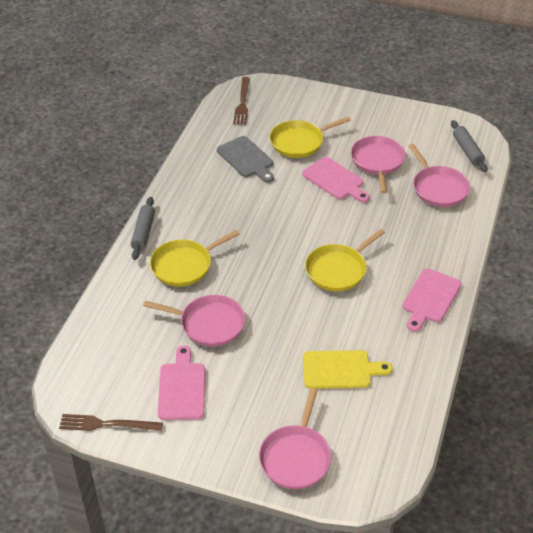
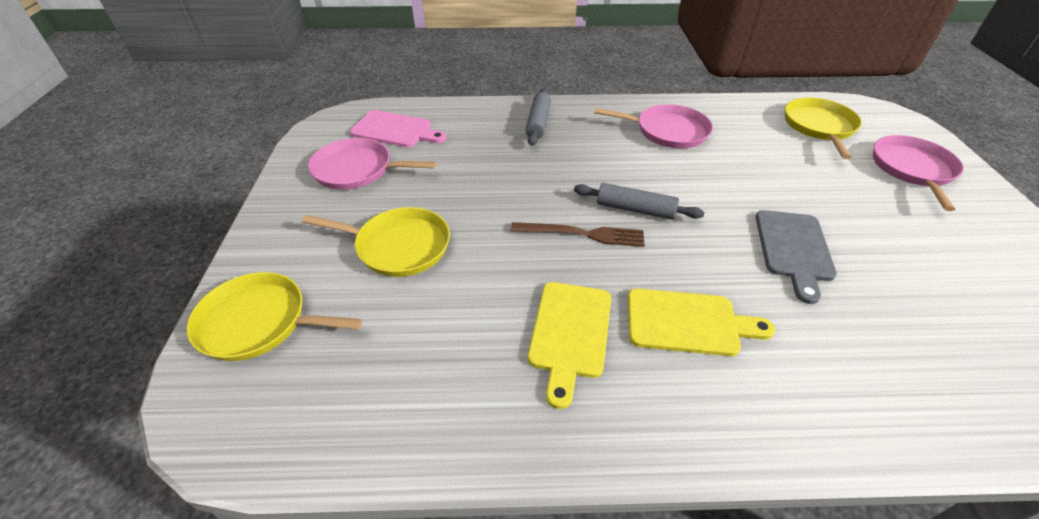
brown fork: [59,414,163,431] [233,77,250,125] = 2 -> [511,222,645,247] = 1
pink cutting board: [158,345,205,420] [302,157,369,203] [402,269,462,332] = 3 -> [350,110,447,148] = 1
pink pan: [143,295,245,346] [259,389,331,489] [351,136,405,193] [409,144,470,207] = 4 -> [308,138,436,190] [594,104,713,149] [873,135,964,211] = 3
yellow cutting board: [303,350,393,389] = 1 -> [528,282,611,409] [628,288,775,356] = 2

